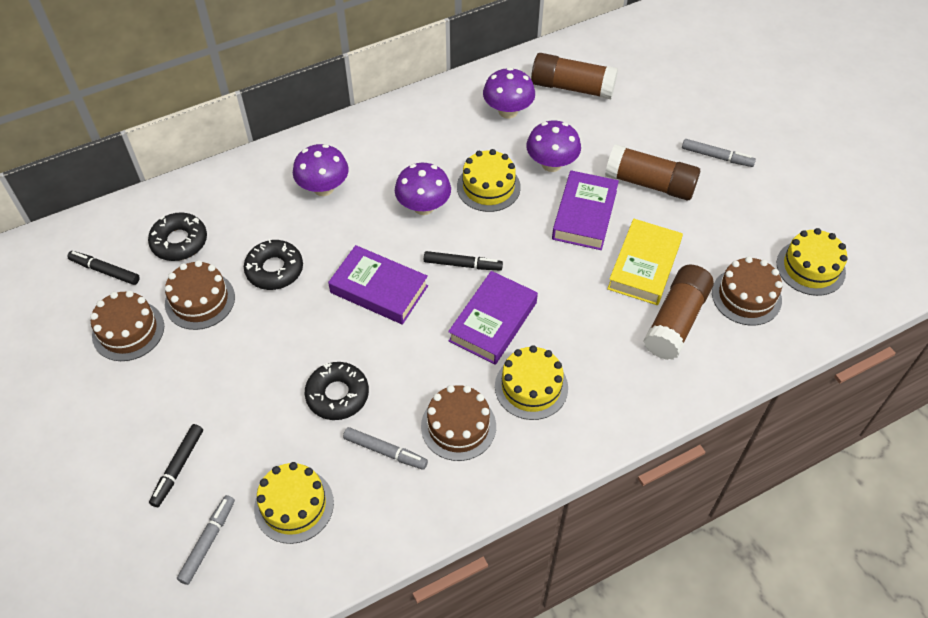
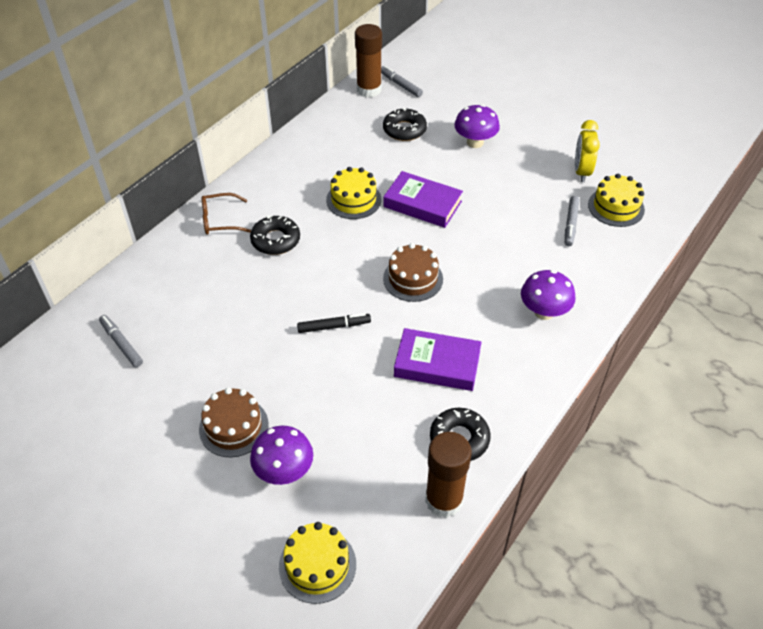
black marker: [67,251,140,285] [149,424,203,507] [424,251,503,271] = 3 -> [297,313,371,333] = 1
brown cake: [90,291,164,361] [165,260,235,330] [421,385,496,461] [712,256,783,326] = 4 -> [199,387,269,457] [383,243,443,302] = 2
brown glasses: none = 0 -> [202,193,251,235] = 1
brown glue stick: [531,53,618,99] [605,144,700,201] [643,265,714,360] = 3 -> [355,24,382,97] [425,432,472,518] = 2
purple book: [328,245,428,325] [448,271,538,365] [552,170,619,250] = 3 -> [384,171,463,228] [394,328,482,391] = 2
purple mushroom: [293,144,349,196] [395,163,451,215] [483,67,535,119] [526,121,581,172] = 4 -> [250,426,313,485] [454,104,500,148] [521,270,575,320] = 3
yellow book: [607,219,683,305] = 1 -> none = 0
yellow cake: [254,462,334,544] [457,149,521,212] [495,345,568,420] [777,228,847,296] = 4 -> [279,522,356,604] [326,167,381,219] [588,174,645,227] = 3
yellow clock: none = 0 -> [575,120,600,182] = 1

